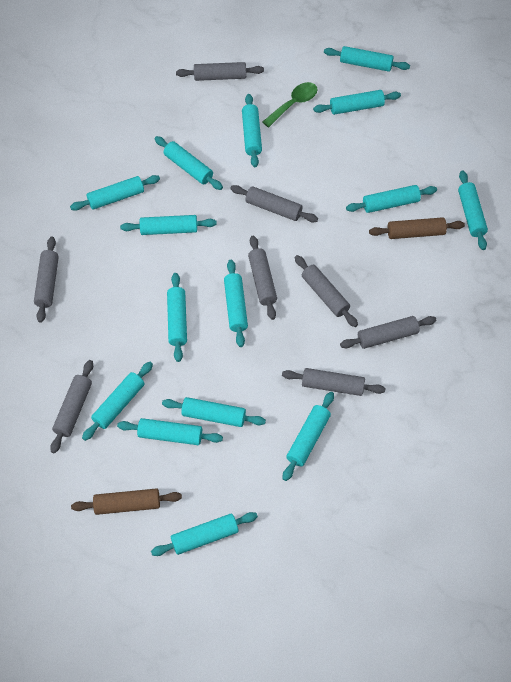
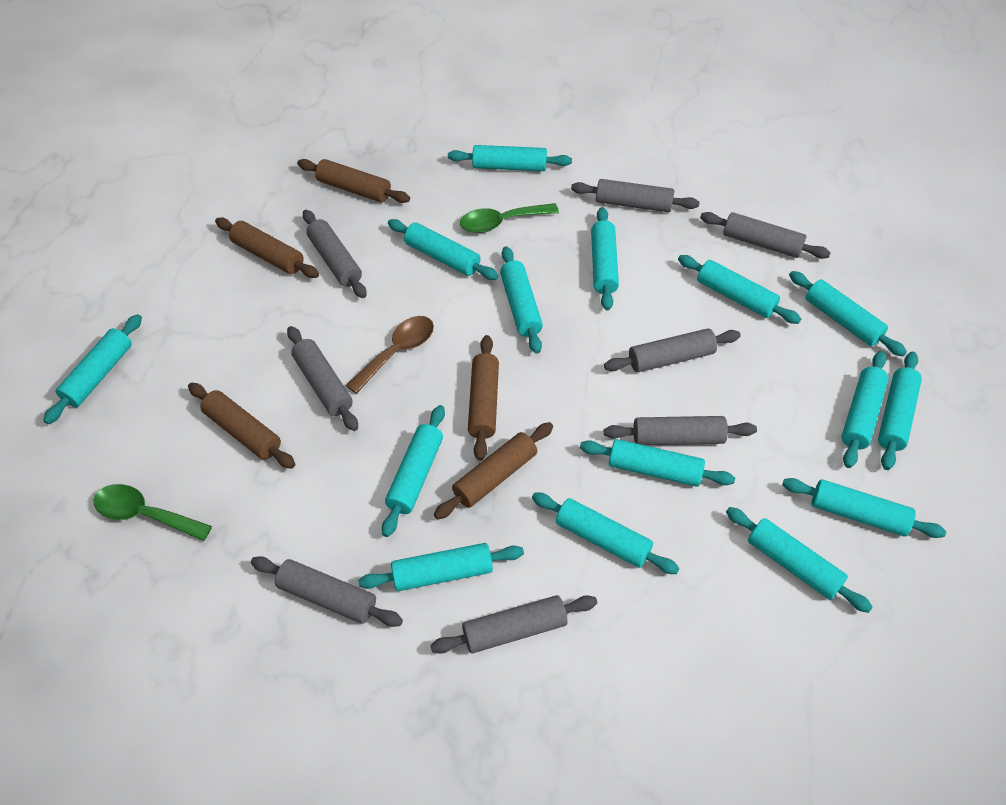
brown rolling pin: [71,488,182,515] [369,217,465,239] = 2 -> [188,383,295,469] [215,218,319,278] [297,159,410,203] [434,422,553,519] [468,335,499,461] = 5
brown spoon: none = 0 -> [346,316,434,394] = 1
green spoon: [262,82,318,127] = 1 -> [93,484,212,541] [460,203,559,233] = 2

